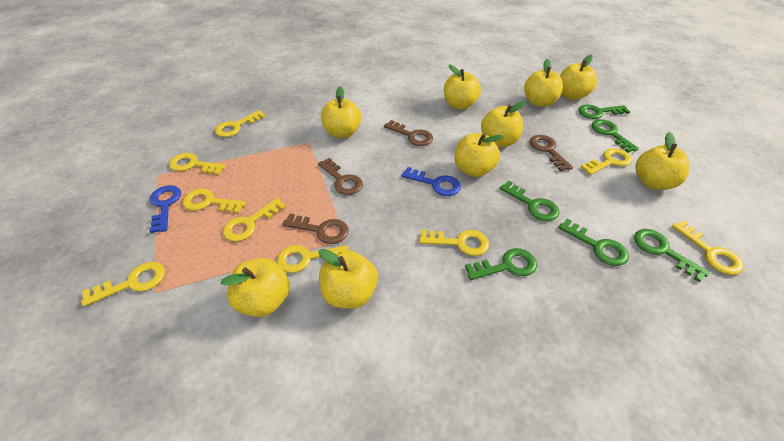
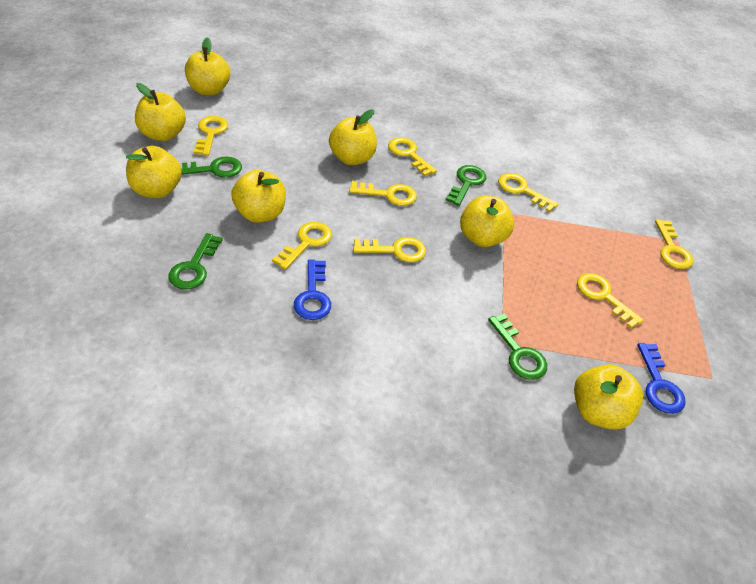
brown key: [282,213,349,244] [318,158,363,195] [384,120,433,146] [530,135,573,171] = 4 -> none = 0
green key: [465,248,537,280] [499,181,559,221] [558,218,629,266] [578,105,630,119] [592,119,639,153] [634,229,710,282] = 6 -> [168,233,223,290] [181,156,242,178] [445,165,486,206] [488,313,547,380] = 4
yellow apple: [220,258,290,317] [318,249,378,309] [321,86,361,138] [444,64,481,110] [455,133,504,177] [481,101,526,147] [524,59,563,107] [560,55,597,100] [635,132,689,190] = 9 -> [126,146,182,198] [135,83,186,141] [185,37,230,96] [231,170,286,223] [329,109,377,165] [460,195,514,247] [574,364,643,430] = 7
yellow key: [81,262,165,306] [169,153,226,175] [183,189,246,213] [215,110,266,137] [223,198,286,242] [277,245,349,273] [419,230,489,256] [581,148,632,175] [672,220,744,275] = 9 -> [193,116,228,156] [272,222,332,270] [349,181,417,206] [353,237,426,262] [388,137,437,176] [498,173,558,212] [577,273,644,328] [655,219,693,269] = 8

